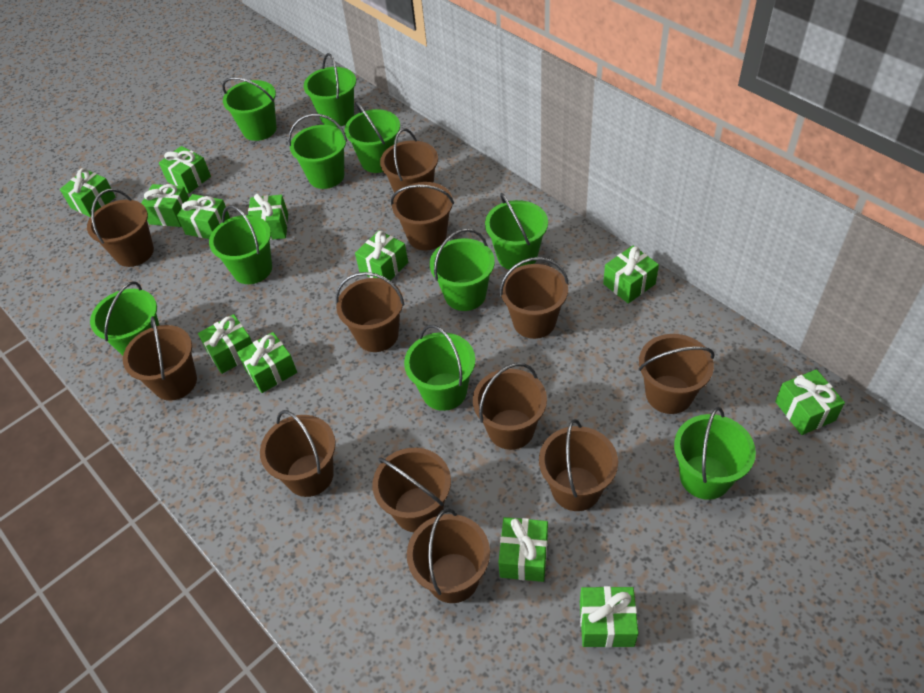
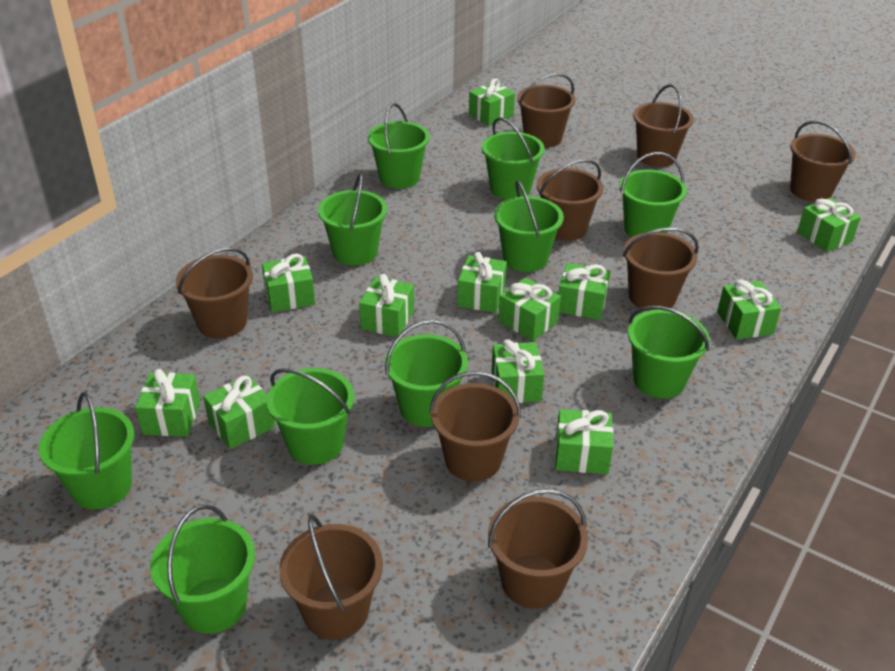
brown bucket: [87,189,154,267] [123,316,197,401] [260,410,336,497] [336,272,404,352] [372,448,451,532] [380,128,438,193] [391,182,454,251] [407,508,490,603] [473,363,547,450] [500,257,569,339] [539,419,618,511] [639,334,715,414] = 12 -> [176,248,253,339] [279,515,383,640] [429,371,521,482] [488,489,588,609] [517,73,575,148] [537,159,603,241] [623,227,699,311] [633,84,694,167] [790,121,856,202] = 9

